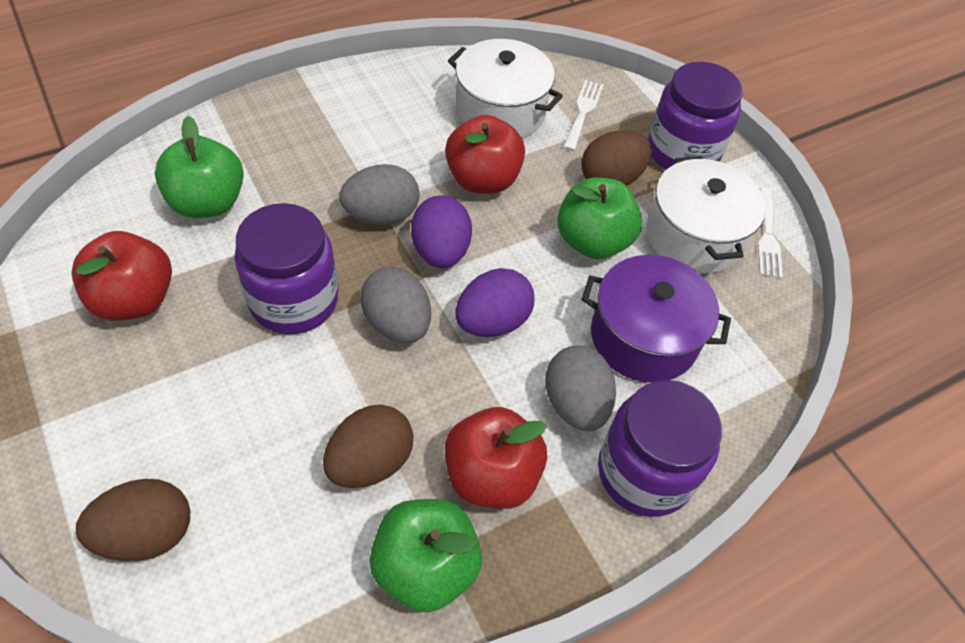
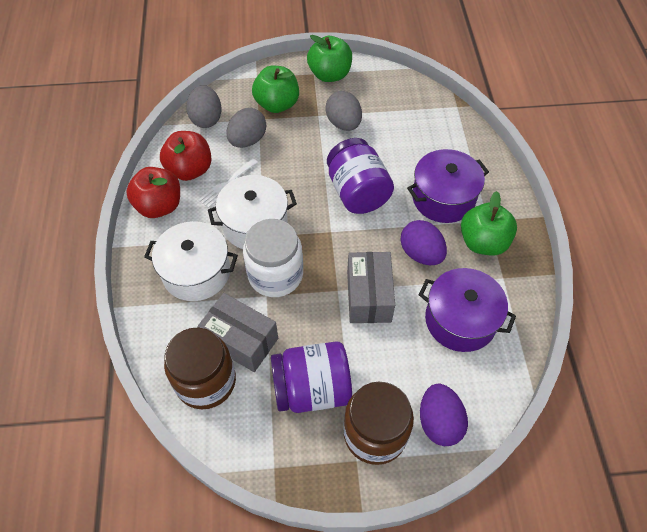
brown egg: [76,479,190,561] [323,405,413,488] [581,131,652,186] = 3 -> none = 0
brown jar: none = 0 -> [164,328,236,409] [343,382,414,465] = 2
grey box: none = 0 -> [198,293,278,372] [347,252,395,323] = 2
purple jar: [234,203,338,334] [598,380,722,517] [648,62,743,170] = 3 -> [271,341,352,413] [327,138,394,214] = 2
purple pot: [581,255,731,383] = 1 -> [407,149,489,223] [419,268,516,352] = 2
red apple: [72,231,172,321] [445,115,525,194] [445,407,547,509] = 3 -> [126,167,180,218] [160,131,211,181] = 2
white fork: [563,80,603,151] [758,187,783,278] = 2 -> [199,158,258,208] = 1
white jar: none = 0 -> [243,219,303,297] = 1

